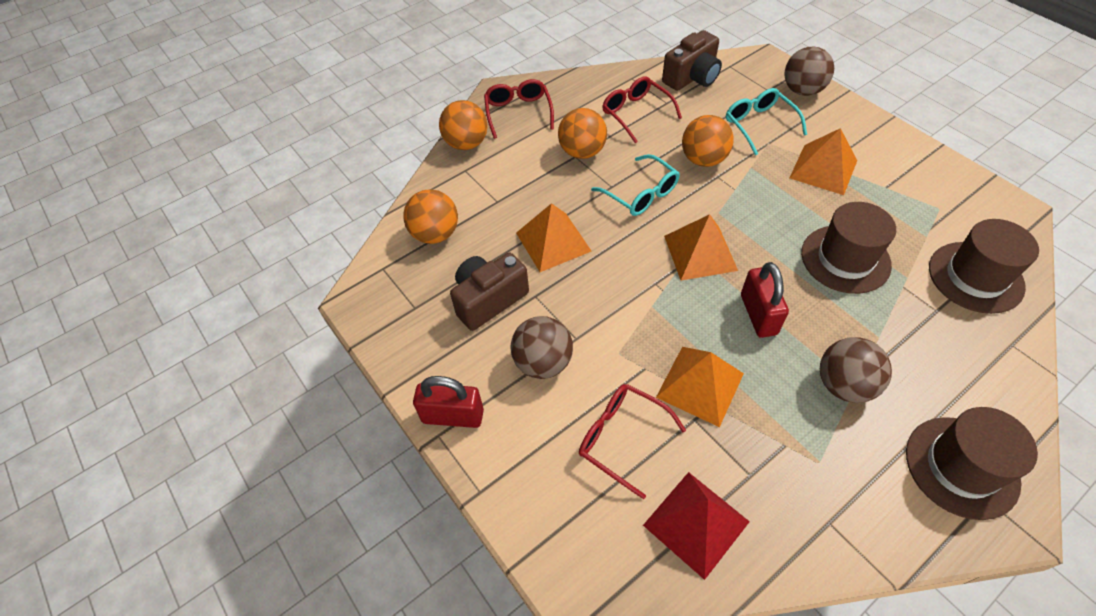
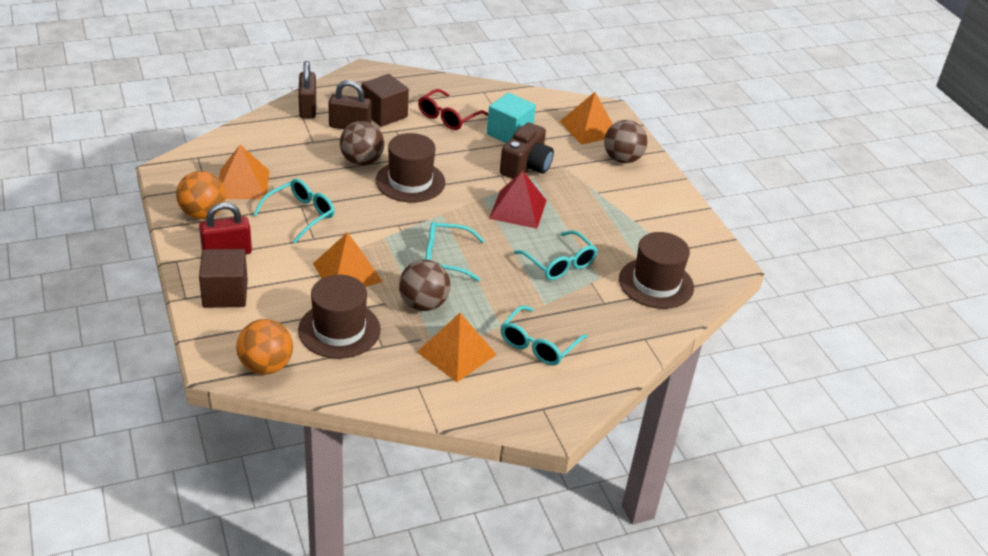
brown camera: [450,253,529,331] [662,30,722,91] = 2 -> [500,123,554,179] = 1
brown cube: none = 0 -> [199,249,248,308] [362,74,409,127] = 2
brown padlock: none = 0 -> [298,61,316,119] [328,80,372,129] = 2
orange ball: [403,189,458,244] [439,100,488,150] [558,108,607,159] [682,115,734,167] = 4 -> [176,171,226,219] [236,319,293,375] = 2
red glasses: [484,79,554,139] [579,384,686,499] [602,77,682,143] = 3 -> [418,89,488,130] = 1
red padlock: [413,376,484,428] [741,262,789,338] = 2 -> [199,202,252,254] = 1
turquoise cube: none = 0 -> [487,93,536,143] = 1
turquoise glasses: [591,154,680,216] [726,88,807,155] = 2 -> [253,179,335,243] [425,222,485,282] [501,305,587,366] [514,230,598,280] = 4

